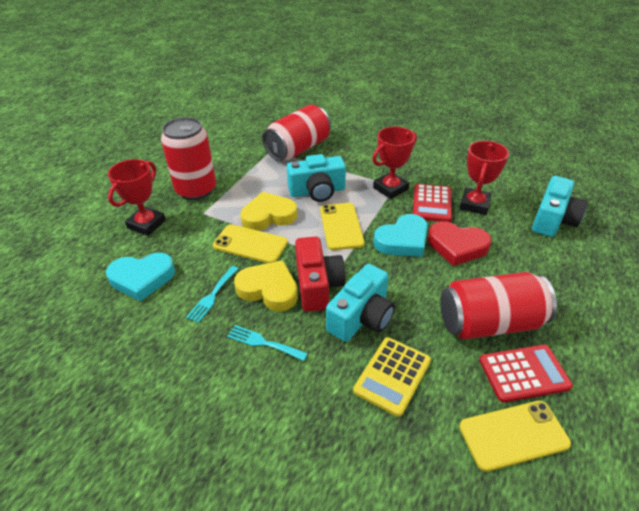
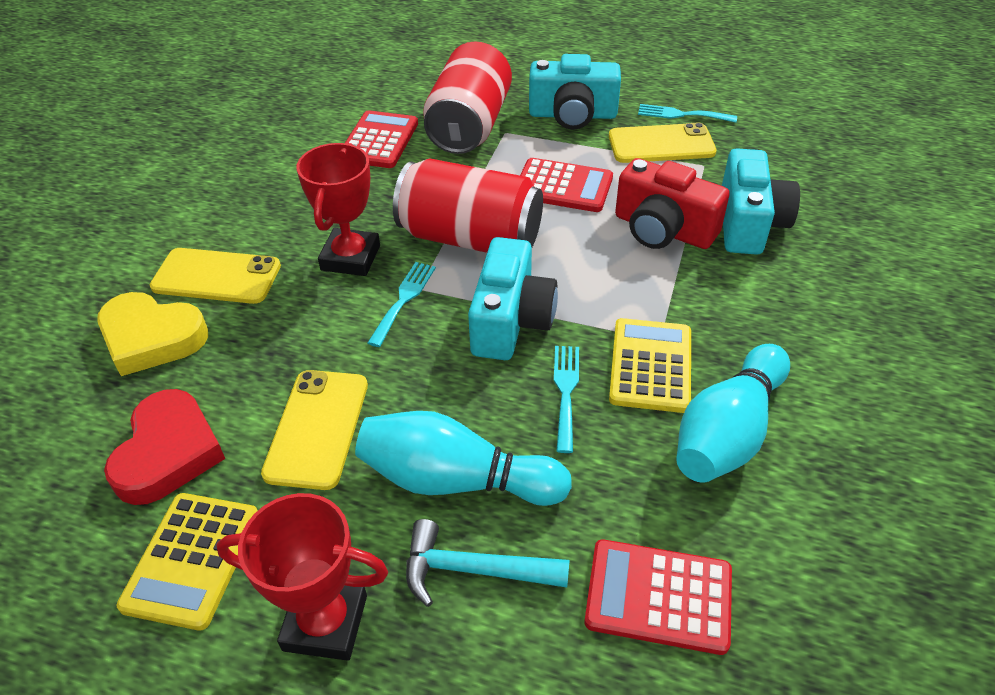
red calculator: [413,184,452,222] [479,344,573,403] = 2 -> [345,110,418,168] [520,158,613,212] [584,539,732,655] = 3
red can: [161,117,216,200] [263,104,331,161] [441,272,557,340] = 3 -> [393,158,543,253] [423,41,512,154] = 2
red trophy: [108,159,166,236] [372,126,417,199] [459,141,509,215] = 3 -> [216,493,388,661] [296,143,380,276] = 2
turquoise bowling pin: none = 0 -> [355,411,572,506] [676,344,790,483] = 2
turquoise fork: [186,266,238,323] [227,325,308,361] = 2 -> [368,262,436,347] [554,346,579,453] [638,104,737,123] = 3
turquoise hammer: none = 0 -> [406,519,569,607] = 1
turquoise heart: [106,253,175,302] [374,214,428,257] = 2 -> none = 0
yellow calculator: [353,337,431,417] = 1 -> [116,493,258,631] [609,318,691,413] = 2
yellow heart: [234,260,298,311] [241,192,298,231] = 2 -> [97,292,208,376] = 1

